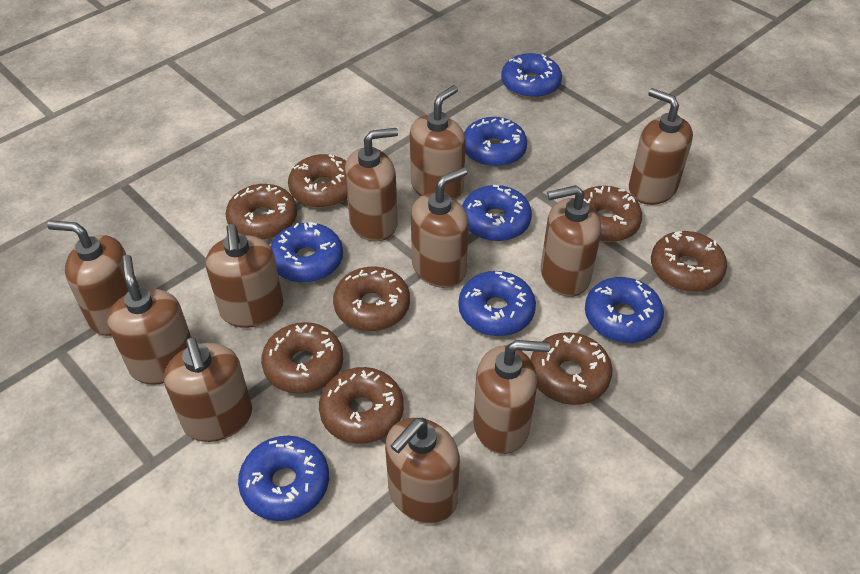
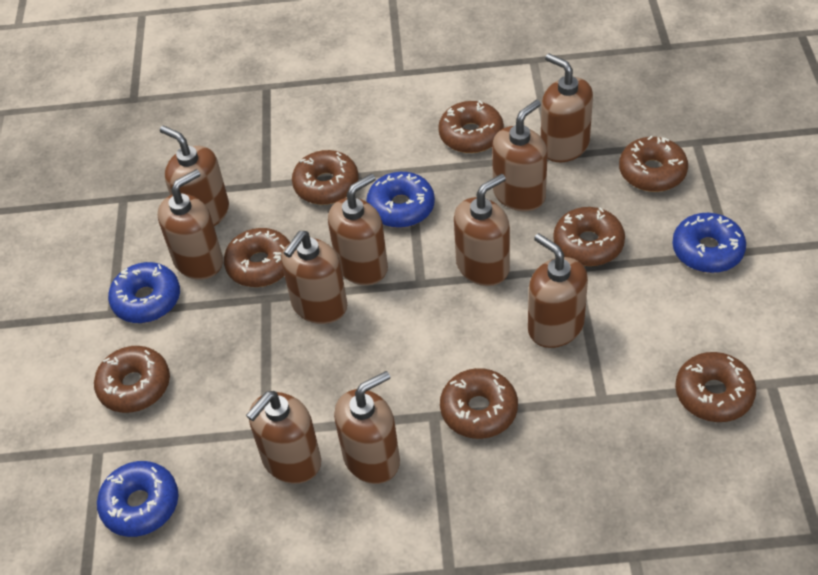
blue donut: [238,436,329,521] [270,222,343,283] [458,271,536,336] [462,185,532,241] [464,117,527,167] [501,53,562,98] [585,277,664,343] = 7 -> [97,461,179,537] [108,262,180,323] [366,172,435,228] [672,213,746,273] = 4
brown soap dispenser: [47,220,140,336] [107,255,191,385] [164,337,252,442] [205,224,283,328] [345,128,398,241] [385,418,460,524] [410,85,466,200] [411,167,469,288] [473,340,550,454] [541,185,601,297] [629,88,693,205] = 11 -> [158,169,223,280] [160,125,229,226] [246,391,321,484] [281,231,347,324] [328,174,388,285] [334,371,400,484] [454,174,510,286] [492,100,547,211] [528,234,588,348] [541,54,593,162] = 10

